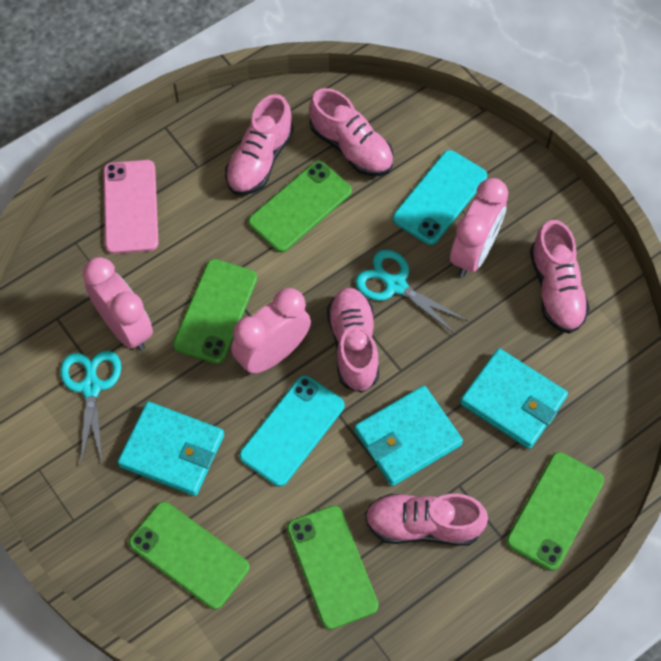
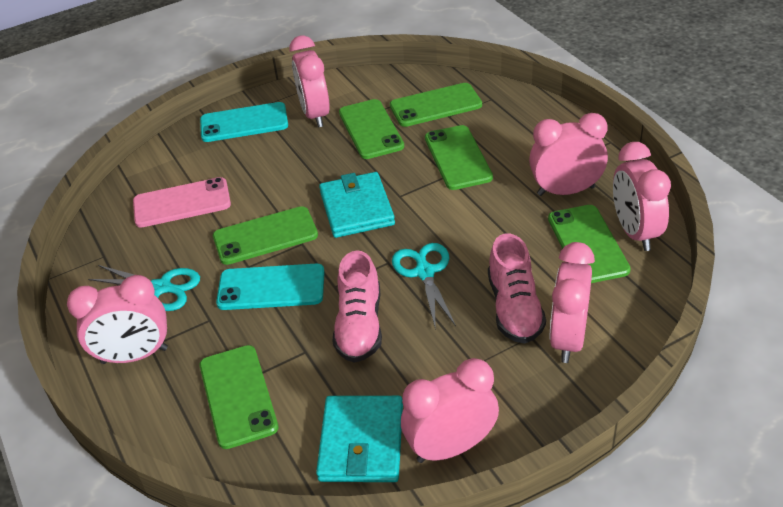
green phone: [129,502,250,610] [173,259,257,364] [248,161,352,252] [287,505,379,630] [506,452,604,571] = 5 -> [200,345,278,449] [213,206,318,265] [339,99,404,159] [390,83,482,127] [425,125,493,190] [548,205,631,283] = 6
pink clock: [82,257,153,351] [231,288,311,374] [450,178,508,277] = 3 -> [67,275,168,364] [289,36,330,128] [401,358,499,463] [529,113,608,196] [549,242,595,363] [613,142,671,251] = 6
pink shoe: [225,94,294,195] [309,88,394,176] [327,288,379,393] [365,494,488,546] [530,220,590,334] = 5 -> [332,251,382,363] [488,233,546,344] = 2
turquoise wallet: [117,401,224,496] [354,385,463,486] [460,348,568,449] = 3 -> [316,396,403,482] [319,172,395,238] = 2

